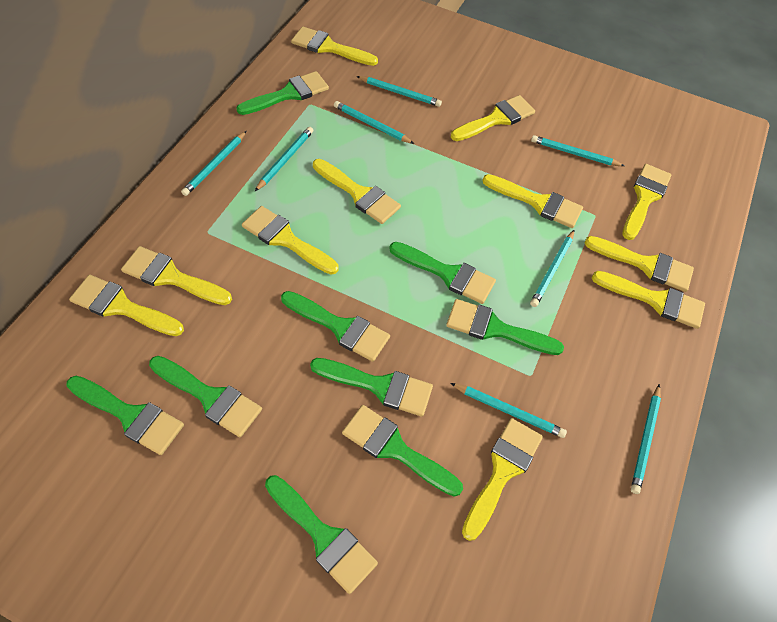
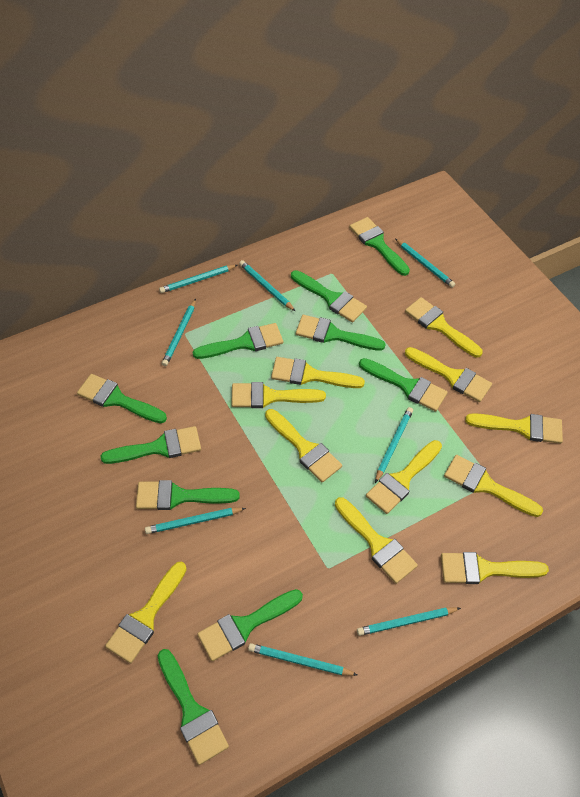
green brush: [67,376,184,455] [149,356,262,437] [236,71,329,115] [265,475,378,594] [281,291,390,362] [310,358,433,417] [342,405,463,497] [389,242,496,304] [446,299,564,355] = 9 -> [77,374,167,423] [100,426,201,464] [136,480,240,510] [157,649,229,765] [193,323,283,359] [197,589,303,661] [291,270,367,322] [296,315,386,351] [349,217,410,276] [359,358,448,412] = 10

